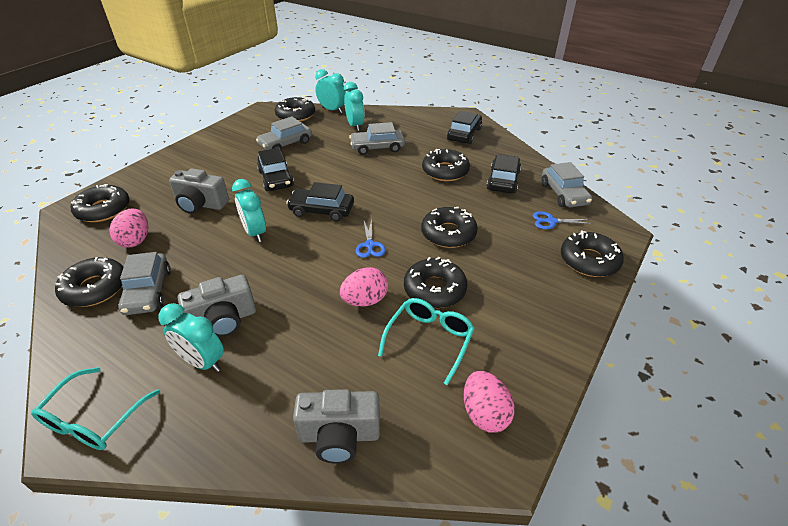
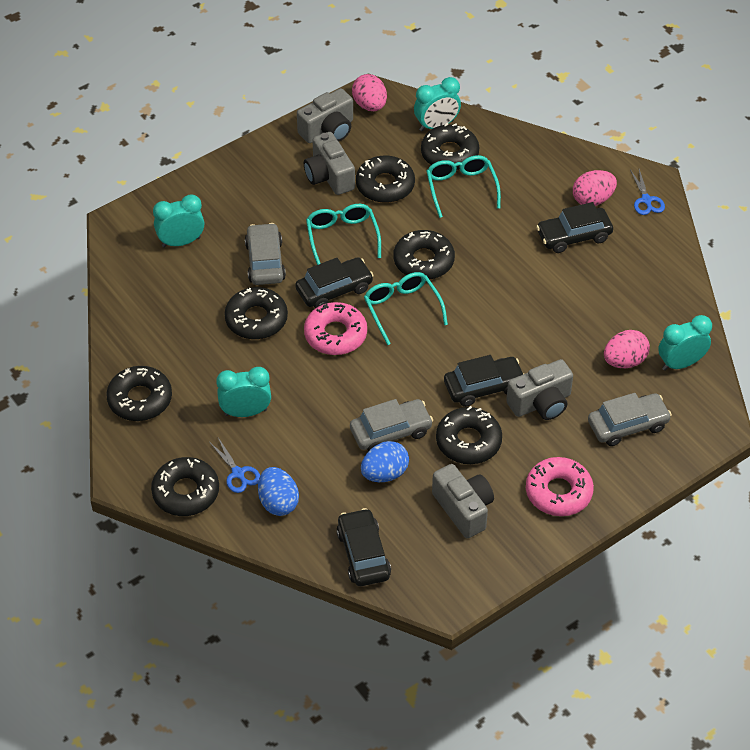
blue egg: none = 0 -> [258,467,299,516] [361,441,409,482] = 2
grey camera: [169,168,229,214] [178,275,256,337] [293,389,380,464] = 3 -> [297,88,353,143] [304,132,355,195] [432,464,494,538] [506,359,573,420] = 4
grey car: [118,252,171,315] [256,116,312,150] [349,122,405,155] [541,162,592,208] = 4 -> [245,223,286,285] [350,399,433,451] [588,393,672,446] = 3
pink donut: none = 0 -> [304,302,367,355] [526,457,594,516] = 2
turquoise glasses: [31,367,160,450] [378,298,475,385] = 2 -> [306,204,381,265] [364,272,448,345] [426,155,501,218] = 3

